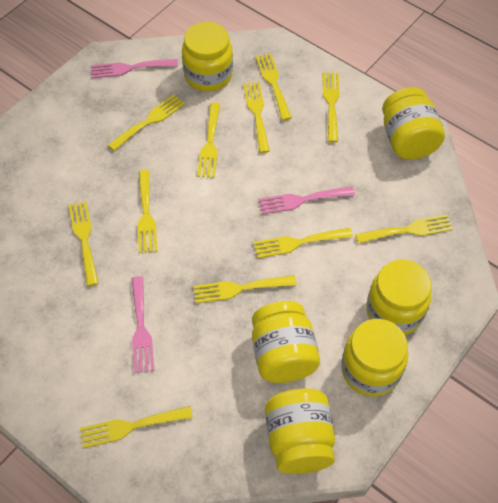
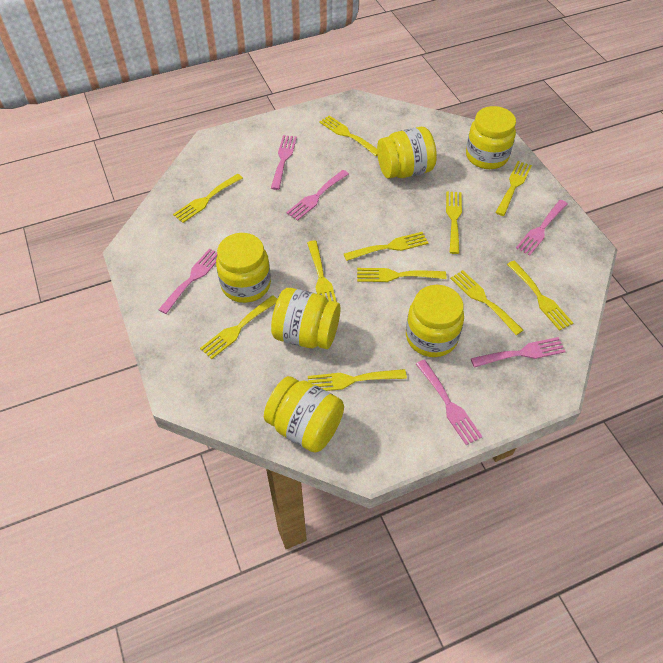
pink fork: [91,59,178,79] [132,276,154,373] [259,186,355,214] = 3 -> [158,248,217,314] [271,135,297,190] [286,170,349,221] [416,360,482,445] [471,337,566,368] [516,200,568,256] = 6

